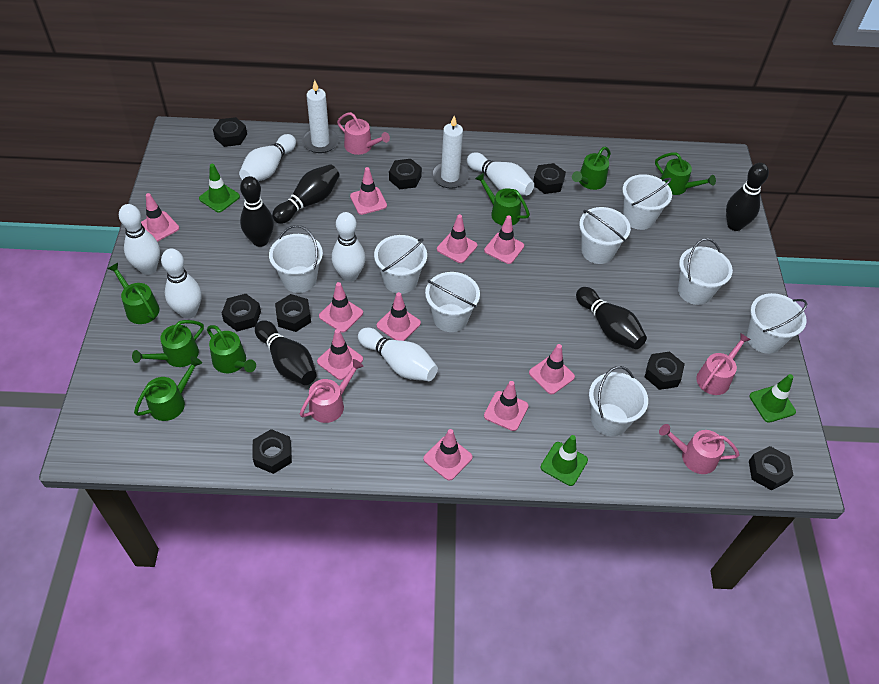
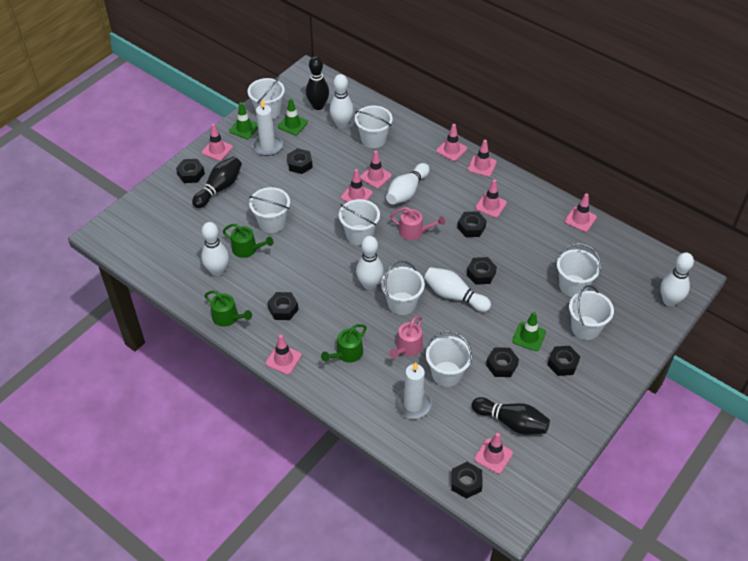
black bowling pin: [240,176,274,247] [255,320,317,385] [272,164,340,224] [576,287,647,349] [726,163,769,231] = 5 -> [192,156,242,208] [306,56,329,110] [472,397,550,435] = 3
green watering can: [108,263,159,324] [132,320,204,367] [134,356,202,421] [207,325,256,373] [475,173,530,226] [572,147,611,190] [655,152,716,195] = 7 -> [204,290,252,327] [223,224,274,258] [321,324,367,363] = 3
pink traffic cone: [141,193,179,242] [317,329,363,380] [319,282,363,333] [350,167,387,215] [377,292,421,341] [423,429,472,481] [437,214,477,263] [484,215,524,264] [484,381,529,431] [529,344,575,394] = 10 -> [202,124,233,161] [265,335,302,375] [341,169,373,202] [360,150,392,189] [436,124,467,161] [468,140,497,177] [474,433,513,474] [475,179,507,218] [565,193,597,232] = 9
pink watering can: [300,359,364,423] [337,112,390,155] [659,424,740,474] [696,333,751,395] = 4 -> [389,316,423,359] [390,207,445,240] = 2

